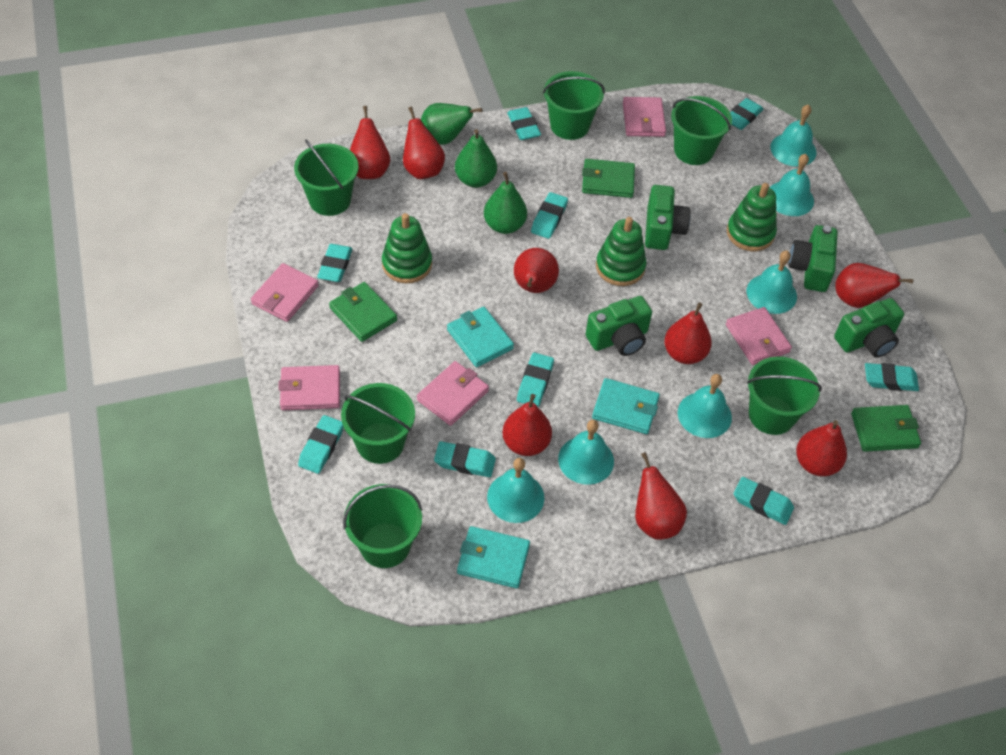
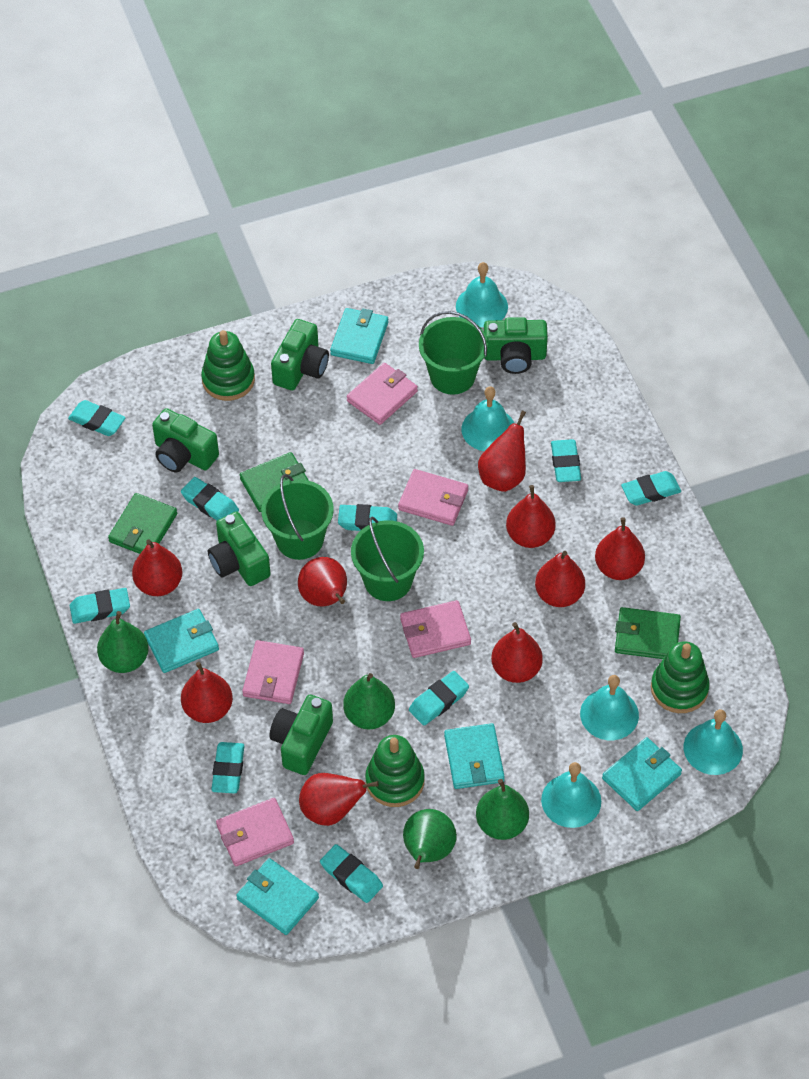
green bucket: [294,140,359,216] [341,383,415,464] [343,484,422,568] [543,71,605,140] [671,96,732,165] [747,356,822,435] = 6 -> [261,474,334,560] [351,517,424,601] [419,311,488,395] = 3
green camera: [586,296,652,356] [645,185,691,250] [788,225,838,292] [834,298,904,358] = 4 -> [152,408,219,472] [208,511,271,586] [270,695,333,775] [271,319,329,390] [484,317,548,374] = 5
green pear: [421,103,482,145] [455,129,497,188] [484,172,527,234] = 3 -> [97,611,149,673] [343,673,395,729] [403,809,457,869] [476,779,529,840] = 4
red pear: [350,106,390,179] [403,107,445,179] [502,394,552,456] [514,248,559,293] [635,452,687,540] [664,302,712,364] [796,420,847,476] [835,263,914,308] = 8 -> [132,539,182,596] [181,662,233,723] [298,557,347,606] [299,773,379,826] [478,411,526,492] [491,622,543,683] [506,485,556,548] [535,551,585,607] [595,517,645,580] = 9
turquoise bell: [487,458,544,523] [558,420,614,485] [678,374,732,438] [747,251,797,314] [770,104,816,167] [770,154,814,216] = 6 -> [456,262,508,327] [462,386,514,451] [541,762,601,828] [580,675,639,740] [684,709,743,775] = 5
turquoise wallet: [447,307,514,367] [457,526,530,588] [592,378,660,434] = 3 -> [144,609,219,673] [236,858,319,935] [330,308,388,364] [444,723,505,789] [602,737,682,811] = 5

